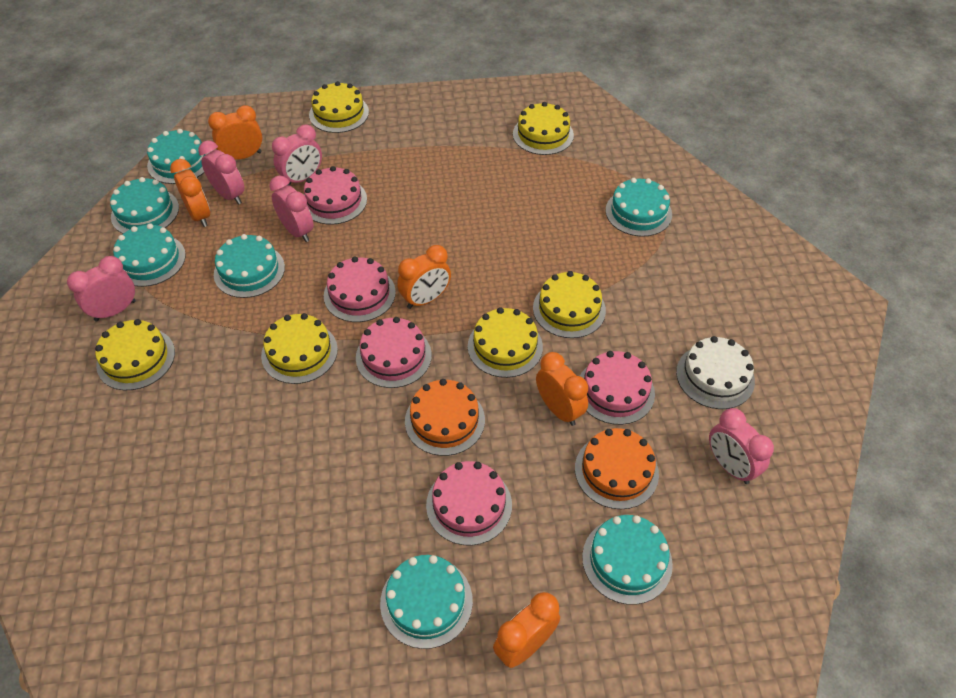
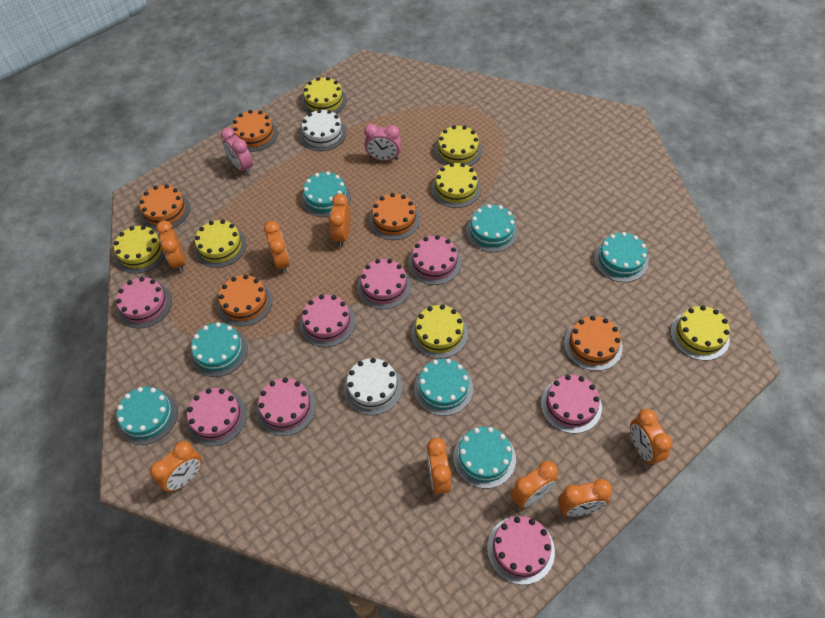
orange cake: [405,379,485,456] [575,428,659,509] = 2 -> [139,184,190,230] [218,275,272,326] [232,110,278,152] [369,193,420,240] [564,316,623,371] = 5
orange clock: [170,159,210,227] [208,105,262,160] [397,245,451,309] [493,592,560,668] [536,352,588,426] = 5 -> [150,441,202,492] [156,221,186,272] [264,221,290,273] [329,194,350,247] [427,438,451,496] [511,461,558,508] [558,479,612,517] [630,409,672,466] = 8
pink cake: [304,166,367,225] [324,257,396,322] [356,317,432,388] [426,461,512,546] [580,351,655,425] = 5 -> [116,277,172,328] [186,388,247,446] [256,378,316,436] [300,294,355,347] [357,259,411,309] [408,235,461,285] [487,516,555,585] [541,375,602,434] = 8
pink clock: [67,256,136,321] [198,140,245,205] [269,175,313,242] [272,125,322,186] [709,408,774,484] = 5 -> [221,128,253,175] [364,124,401,161] = 2
white cake: [676,336,755,409] = 1 -> [300,109,346,151] [343,358,402,415] = 2
yellow cake: [95,319,175,390] [261,313,338,384] [309,81,369,133] [468,307,543,378] [513,102,574,155] [533,271,606,338] = 6 -> [114,225,165,274] [194,220,246,268] [302,77,347,114] [411,304,468,359] [432,163,481,208] [434,125,482,166] [670,306,730,361] = 7

